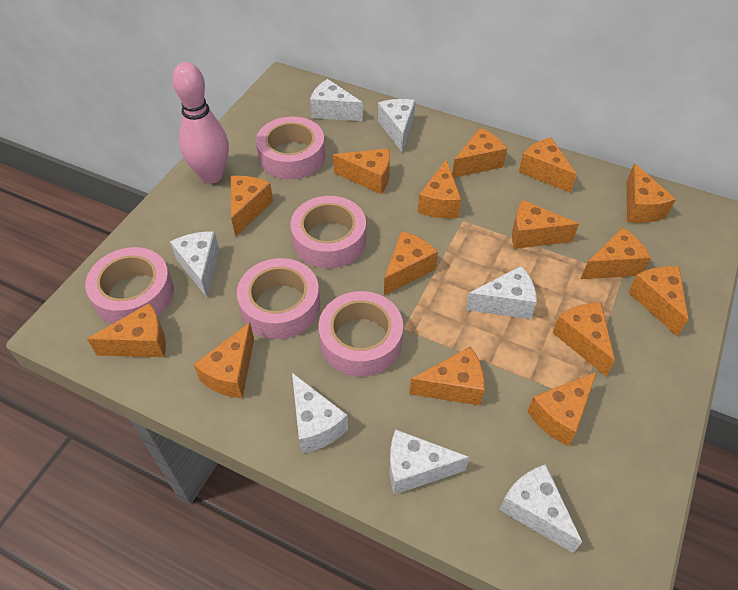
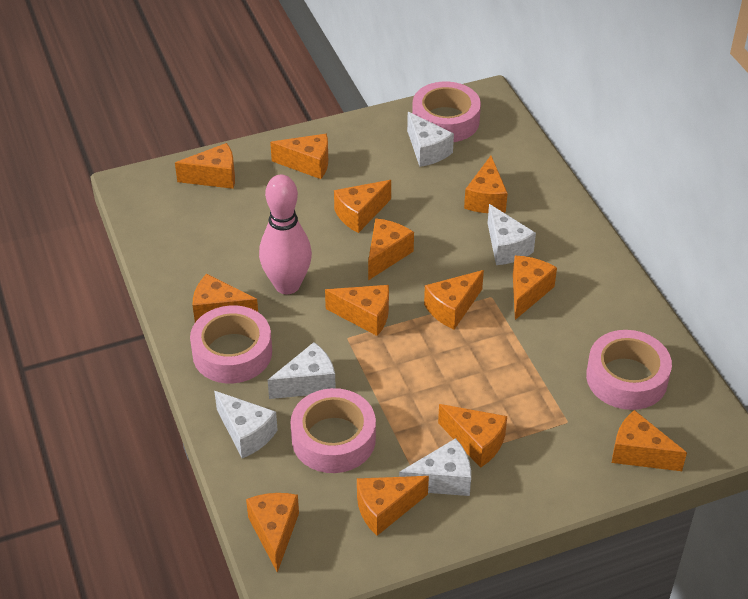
orange cheese: [87,303,166,357] [193,323,254,399] [231,176,273,237] [333,148,390,194] [384,231,438,295] [409,347,485,405] [418,160,461,218] [452,128,507,178] [512,200,579,249] [519,137,577,193] [527,372,597,446] [552,302,615,376] [581,227,651,279] [627,163,676,223] [628,266,688,337] = 15 -> [175,143,235,189] [193,274,258,322] [246,493,299,573] [270,134,328,179] [325,285,389,336] [334,180,391,233] [357,476,429,536] [368,218,414,280] [424,270,484,329] [438,404,507,468] [464,156,508,213] [513,256,557,320] [612,410,687,471] = 13
pink tape: [85,247,174,324] [237,258,320,339] [256,117,325,180] [290,196,366,269] [319,291,403,377] = 5 -> [190,305,272,383] [291,388,376,473] [412,82,481,142] [586,330,672,410] = 4
white cheese: [170,232,219,297] [292,373,348,453] [310,79,363,121] [378,99,415,152] [390,429,469,495] [466,266,537,319] [499,464,582,553] = 7 -> [214,391,278,458] [268,342,336,399] [399,438,471,496] [407,112,454,167] [488,204,536,265] = 5

